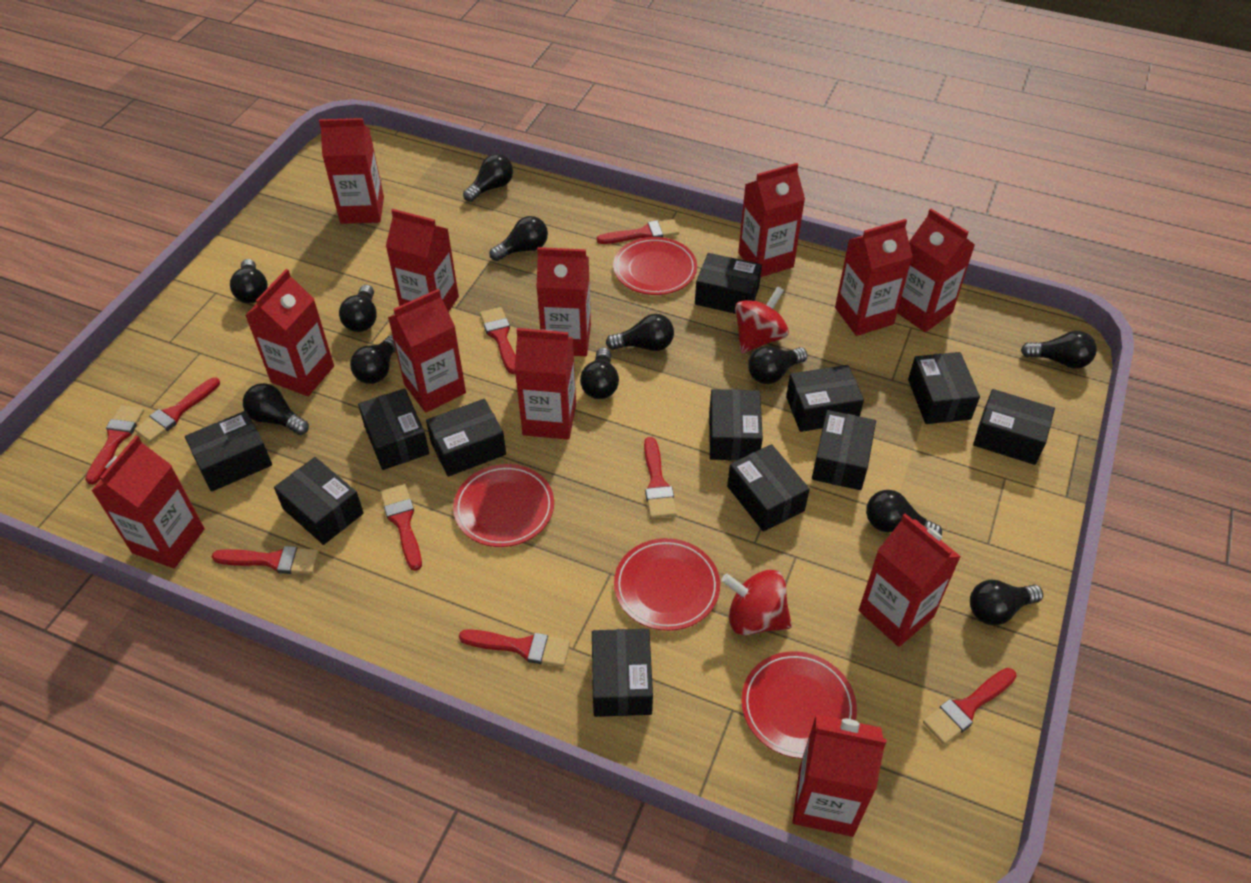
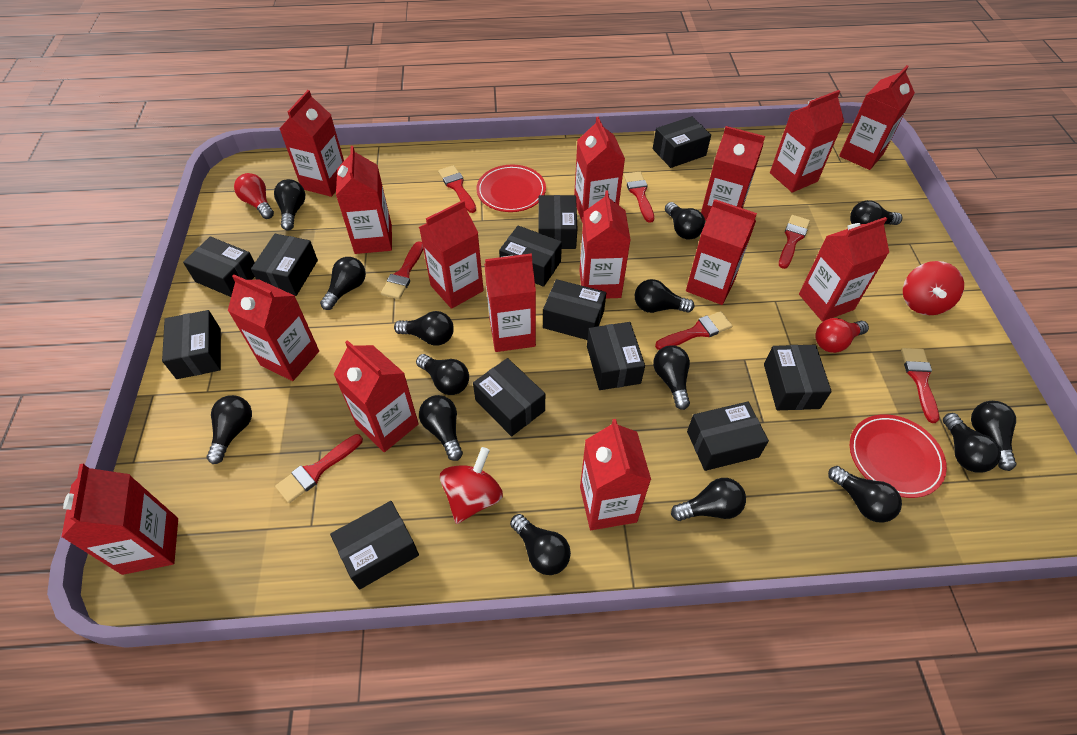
black light bulb: [230,259,268,303] [243,383,309,435] [339,285,377,332] [350,335,396,384] [463,154,513,202] [489,216,548,261] [580,347,619,399] [606,314,674,351] [748,346,807,384] [866,490,942,536] [970,580,1043,625] [1021,331,1097,368] = 12 -> [207,395,252,464] [274,179,305,231] [320,257,366,310] [394,311,454,346] [416,354,469,395] [419,395,463,461] [510,514,571,575] [635,279,694,313] [653,345,690,410] [665,202,705,240] [671,478,746,521] [828,466,902,523] [850,200,902,225] [943,413,1001,472] [971,401,1016,471] = 15
red brush: [85,405,144,485] [134,377,220,443] [212,546,319,574] [380,484,422,571] [459,629,570,667] [480,307,516,374] [597,219,679,244] [644,437,676,519] [923,668,1017,745] = 9 -> [275,434,363,503] [381,241,423,299] [438,165,476,213] [624,172,654,223] [655,311,732,350] [779,215,810,269] [901,348,939,423] = 7
red carton: [91,436,205,569] [245,269,334,396] [319,118,384,224] [386,209,459,312] [388,289,466,413] [515,328,576,440] [537,247,591,356] [738,163,805,277] [792,714,887,837] [835,219,913,336] [859,514,961,647] [897,209,975,332] = 12 -> [61,464,178,575] [228,274,319,381] [279,90,344,197] [333,340,419,452] [336,146,392,254] [419,200,484,309] [484,253,536,352] [574,117,625,223] [579,191,631,299] [580,419,651,530] [686,199,757,305] [701,126,765,221] [770,90,844,193] [799,217,889,322] [839,65,915,170] = 15
red light bulb: none = 0 -> [234,173,274,219] [815,318,869,353] = 2
red plate: [453,464,554,547] [613,237,697,295] [614,538,720,631] [741,651,857,759] = 4 -> [476,165,546,212] [850,414,947,498] = 2

